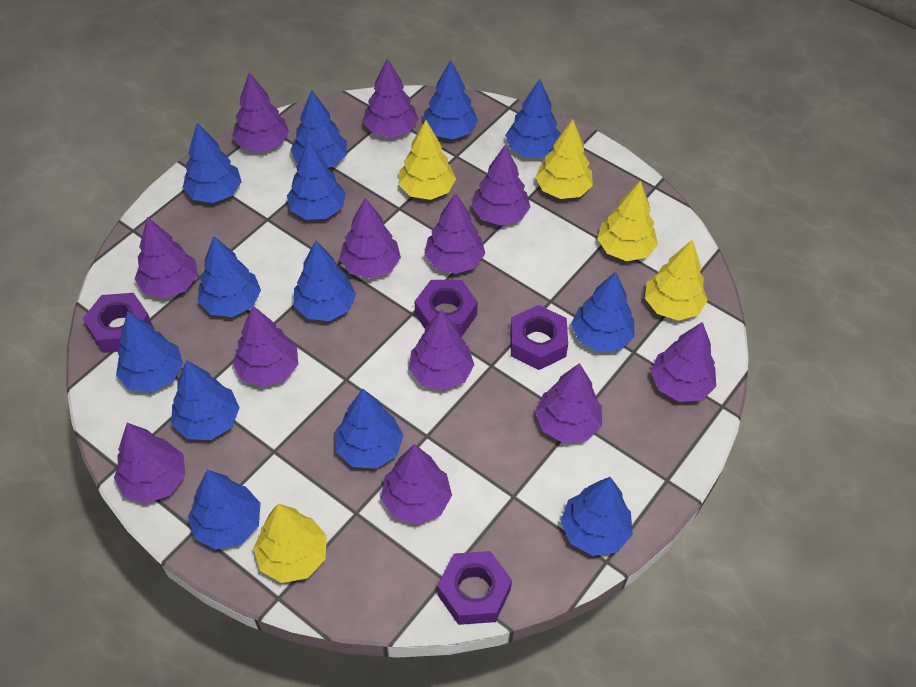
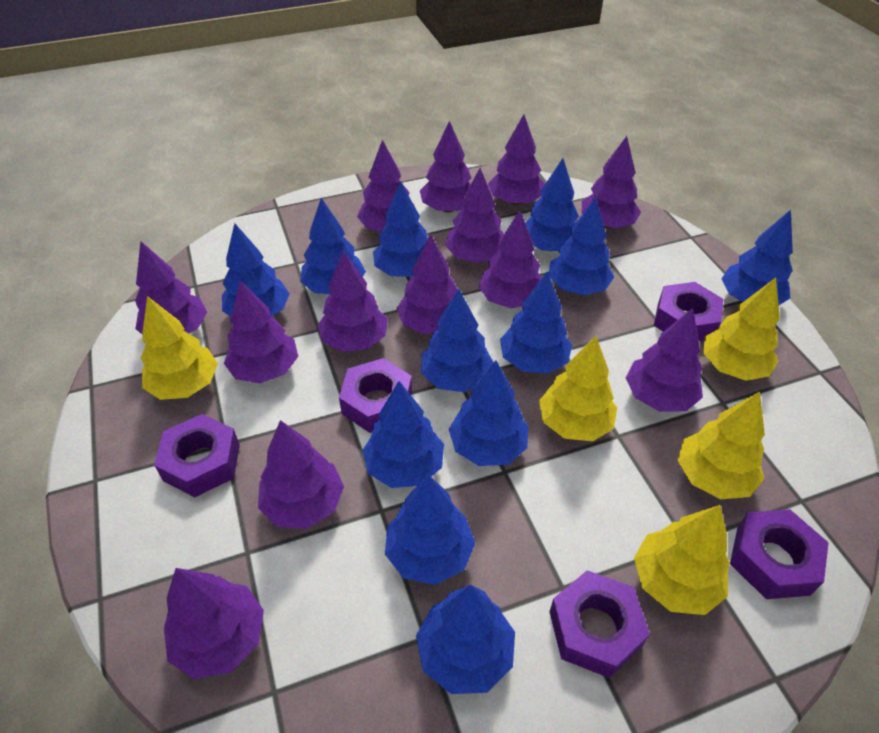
blue tree: [116,311,183,392] [172,360,240,440] [183,123,242,203] [188,470,261,550] [198,236,261,317] [287,140,346,220] [290,90,347,168] [294,240,356,321] [335,389,403,469] [423,60,478,139] [505,79,561,157] [561,477,633,556] [571,272,635,352] = 13 -> [222,223,290,317] [300,198,366,294] [362,381,444,488] [373,181,428,277] [385,474,475,585] [416,585,515,694] [421,289,494,392] [449,360,528,466] [500,272,572,374] [525,158,579,251] [549,197,614,295] [722,210,793,305] = 12
purple nut: [83,293,153,353] [415,280,478,337] [437,551,512,625] [510,305,568,370] = 4 -> [154,414,240,497] [339,358,412,433] [549,570,650,678] [654,282,724,341] [730,509,829,599] = 5
purple tree: [114,423,185,504] [135,217,198,298] [232,306,298,387] [233,72,289,152] [339,198,401,279] [363,58,418,138] [381,444,452,525] [409,309,474,390] [424,193,485,274] [472,146,530,226] [535,363,602,443] [651,322,716,402] = 12 -> [135,241,207,335] [164,568,264,679] [224,280,298,383] [258,420,344,529] [318,251,388,352] [357,140,410,232] [396,234,458,334] [420,121,471,213] [445,168,504,263] [478,210,542,308] [488,114,545,205] [582,136,641,228] [626,308,703,412] = 13

